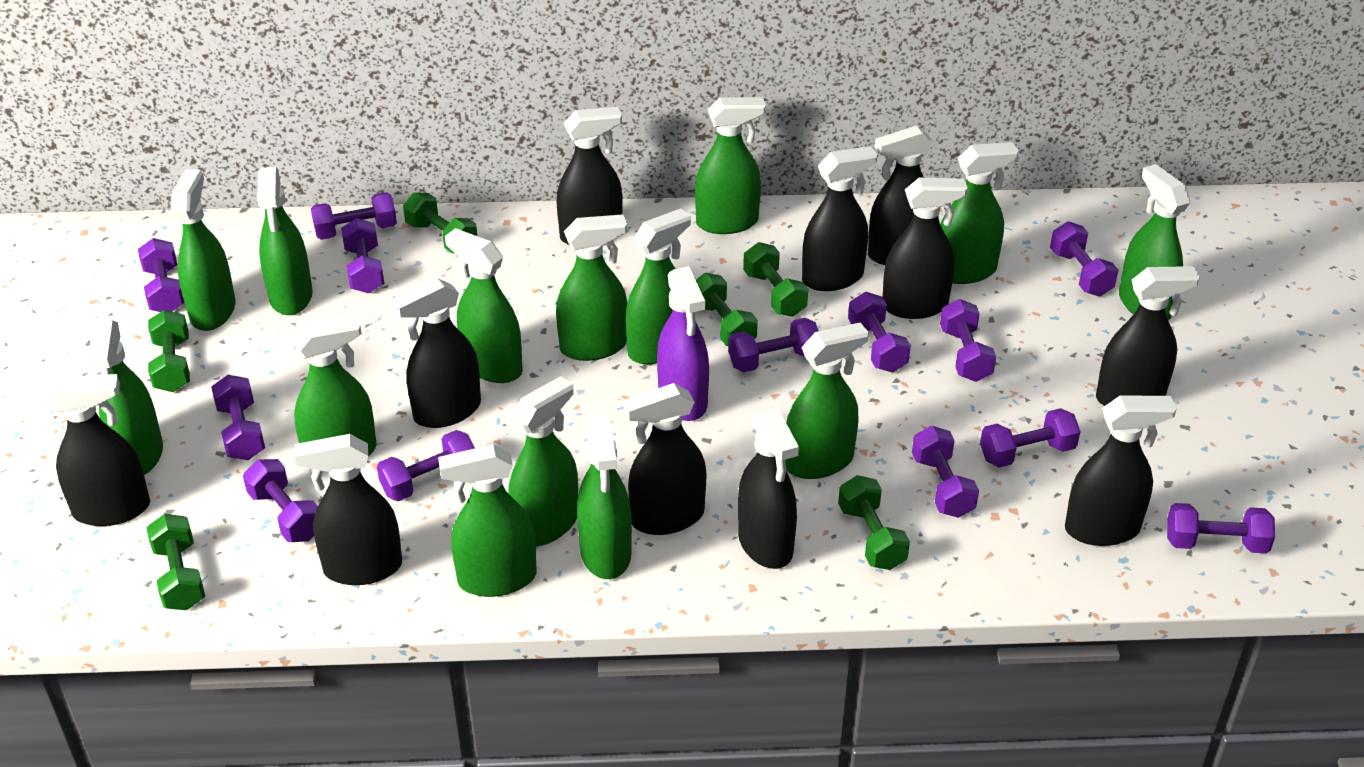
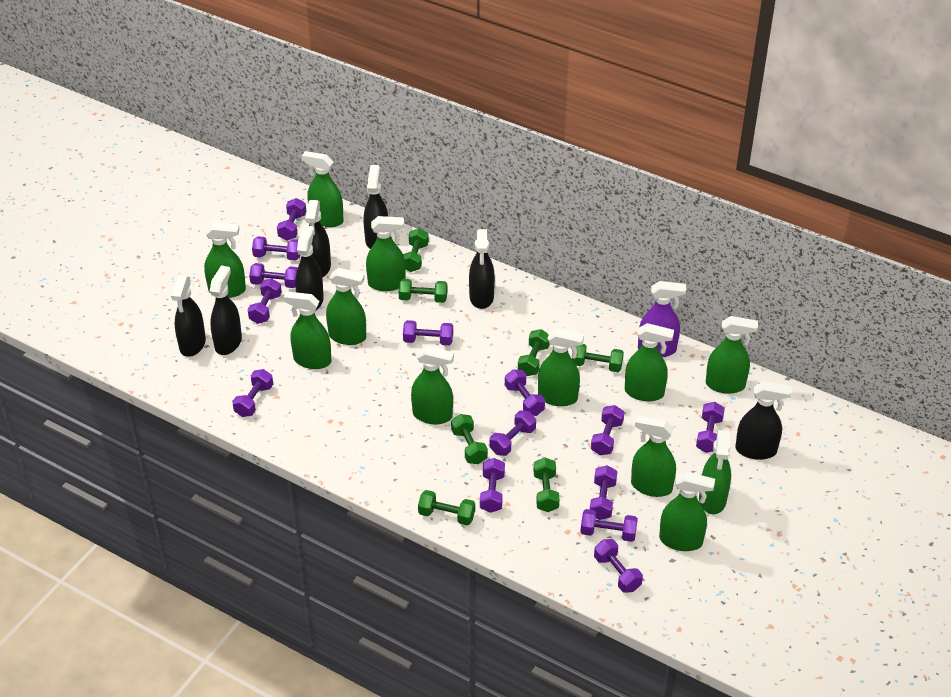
black spray bottle: [48,374,150,526] [294,434,402,585] [392,278,481,428] [556,107,623,245] [623,383,707,535] [738,407,799,569] [802,146,878,291] [868,126,933,265] [883,178,968,319] [1065,395,1177,546] [1096,266,1200,406] = 11 -> [171,276,206,357] [210,266,242,355] [295,225,324,310] [305,200,331,278] [364,165,388,249] [469,229,495,309] [735,381,792,460] = 7
green dumbbell: [146,514,205,610] [148,310,190,392] [403,192,477,253] [696,273,758,346] [743,242,808,317] [838,475,910,570] = 6 -> [398,279,447,303] [403,228,429,272] [418,490,475,525] [451,414,488,464] [518,329,550,376] [533,457,560,512] [572,344,624,372] = 7
green spray bottle: [88,320,163,475] [171,169,236,331] [257,167,313,315] [292,315,377,456] [438,444,536,597] [445,228,523,383] [508,376,578,547] [556,214,627,361] [577,417,632,579] [626,208,691,364] [695,97,766,234] [785,322,869,479] [940,142,1019,284] [1119,164,1190,321] = 14 -> [204,222,246,298] [284,292,331,369] [302,151,344,227] [326,268,366,345] [366,216,406,291] [411,346,454,424] [538,328,584,406] [625,323,674,401] [631,416,676,497] [659,471,715,551] [699,430,731,514] [706,316,758,394] = 12
purple dumbbell: [138,238,184,312] [211,375,265,460] [243,459,318,542] [311,192,397,240] [341,218,384,294] [377,430,475,501] [728,318,819,373] [848,292,911,372] [912,426,979,518] [940,299,996,382] [980,408,1081,468] [1050,221,1118,296] [1167,503,1275,554] = 13 -> [232,369,273,417] [248,278,282,324] [249,263,298,288] [252,236,300,261] [277,198,306,241] [403,320,453,345] [480,458,505,513] [489,410,536,456] [505,369,545,416] [580,509,638,542] [590,465,617,520] [591,405,624,455] [594,539,643,593] [696,402,725,453] = 14

